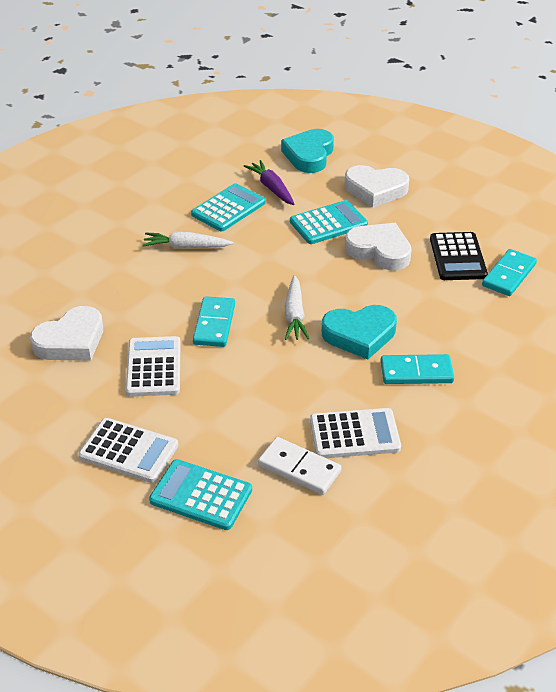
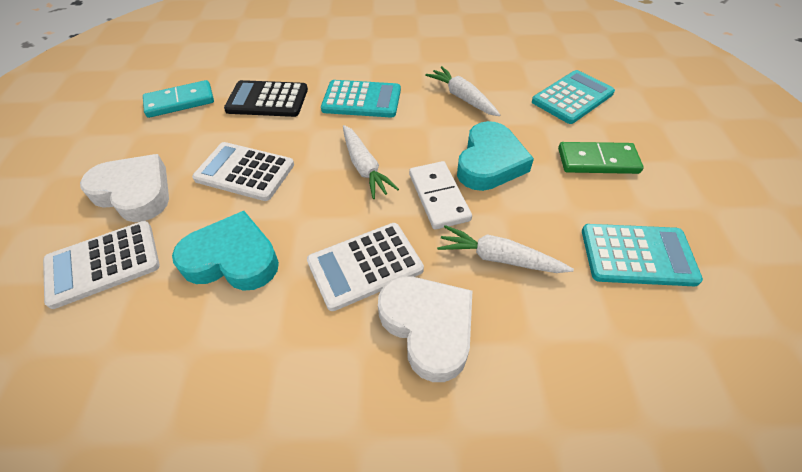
green domino: none = 0 -> [558,142,644,174] = 1
purple carrot: [244,160,295,205] = 1 -> none = 0
turquoise domino: [193,296,235,347] [381,354,454,384] [482,249,537,296] = 3 -> [143,80,214,118] = 1
white carrot: [142,232,234,249] [285,275,309,340] = 2 -> [343,125,399,199] [425,66,500,116] [437,225,574,273] = 3
white heart: [30,306,103,361] [345,165,409,208] [345,223,412,271] = 3 -> [80,154,169,222] [378,276,472,382] = 2

